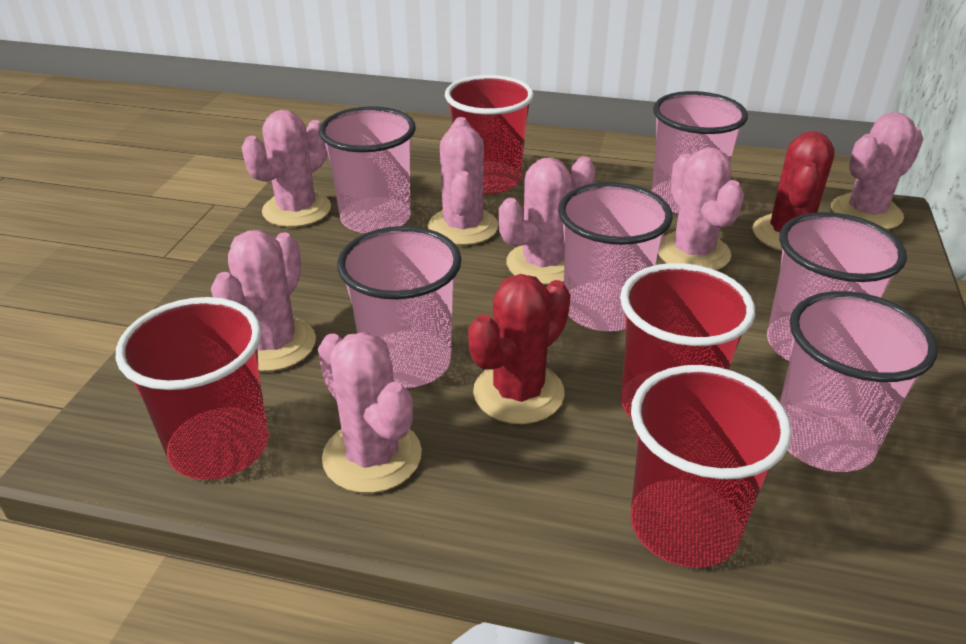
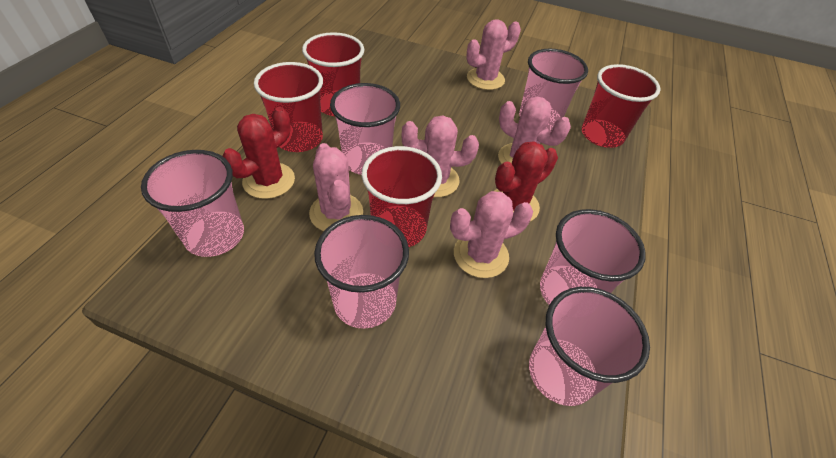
pink cactus: [211,230,316,372] [242,110,331,227] [318,332,422,493] [428,117,498,245] [499,156,595,285] [658,148,744,270] [831,112,923,230] = 7 -> [309,143,363,231] [402,115,479,197] [450,191,533,278] [466,20,521,90] [498,97,571,164] = 5

